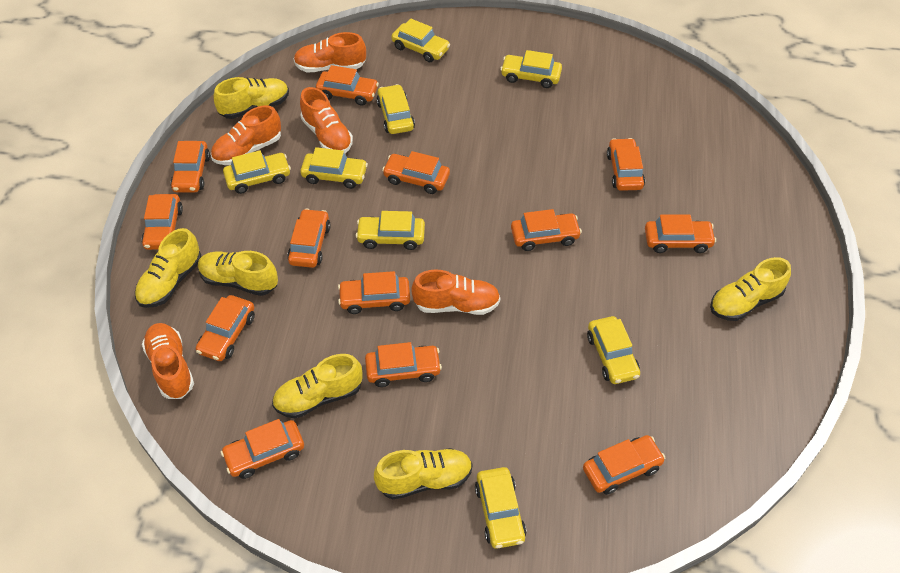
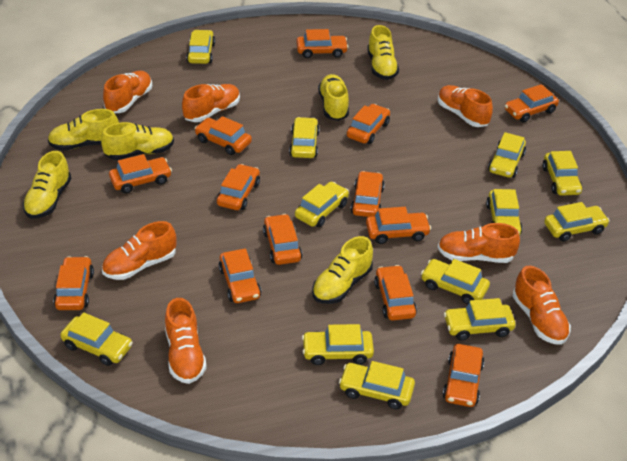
orange shoe: [142,323,194,399] [211,105,281,165] [293,32,366,72] [300,87,353,153] [411,269,500,315] = 5 -> [102,221,176,280] [103,71,152,113] [165,298,207,384] [182,84,240,122] [438,85,493,127] [438,223,520,263] [513,266,571,345] = 7
yellow car: [223,151,291,194] [300,147,368,189] [356,211,425,250] [376,84,415,134] [391,18,450,62] [475,467,527,549] [500,50,562,88] [587,316,640,384] = 8 -> [60,312,133,366] [186,30,215,64] [289,117,320,158] [295,182,349,227] [302,324,374,365] [339,361,415,410] [421,259,490,305] [444,298,516,341] [486,189,523,235] [488,132,526,178] [542,151,582,196] [544,202,610,242] = 12

